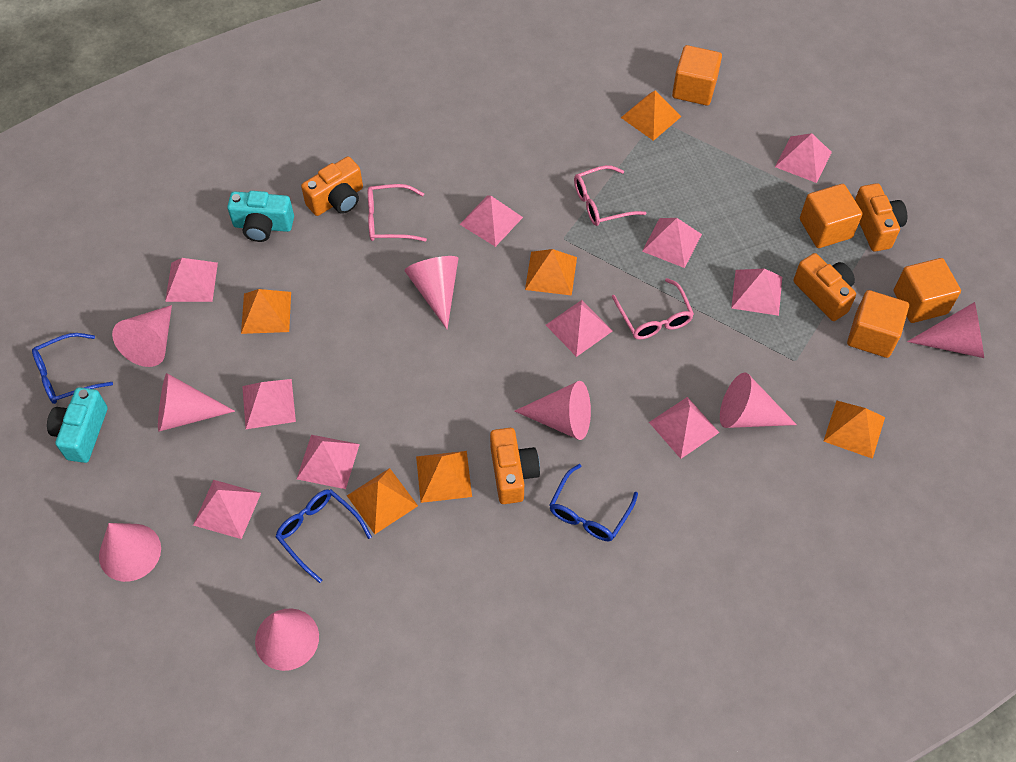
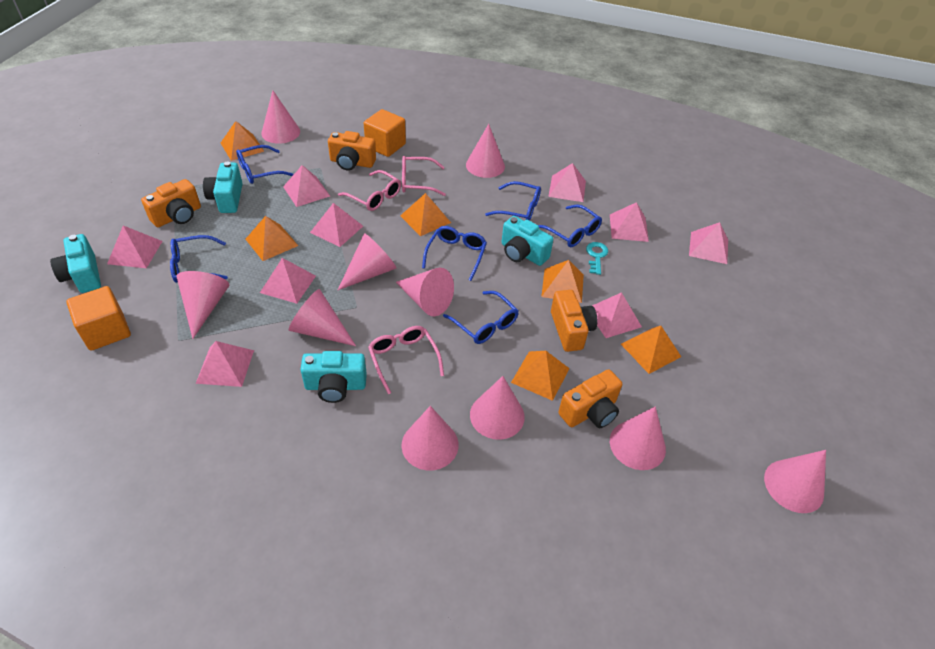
blue glasses: [32,333,113,404] [276,489,372,583] [549,464,638,541] = 3 -> [170,235,228,283] [236,145,294,184] [422,226,487,281] [443,291,519,344] [485,181,541,221] [538,204,602,247] = 6
orange cube: [672,45,722,105] [800,184,862,248] [847,290,909,358] [894,258,961,323] = 4 -> [66,286,131,351] [364,109,406,157] = 2
pink cone: [99,523,161,582] [112,305,172,367] [158,373,235,432] [255,609,319,671] [405,256,458,329] [515,381,591,440] [720,373,797,428] [907,302,984,358] = 8 -> [176,271,229,339] [261,90,300,144] [289,289,356,346] [338,233,397,290] [396,268,454,316] [401,406,459,470] [466,124,505,178] [470,376,525,440] [610,407,666,470] [764,450,826,513] = 10
pink pyramid: [165,258,218,302] [193,480,261,539] [242,379,296,429] [297,435,360,489] [459,195,523,247] [546,300,612,357] [642,218,702,268] [649,397,720,459] [731,269,782,316] [775,133,832,183] = 10 -> [107,226,162,268] [196,341,254,387] [260,258,316,304] [283,165,330,207] [310,203,363,247] [548,163,586,202] [592,292,642,338] [610,202,649,242] [689,222,728,264] = 9
turquoise camera: [47,387,108,463] [227,191,294,242] = 2 -> [50,234,101,293] [203,161,243,213] [300,351,367,403] [502,216,553,266] = 4
turquoise key: none = 0 -> [586,242,608,275] = 1

